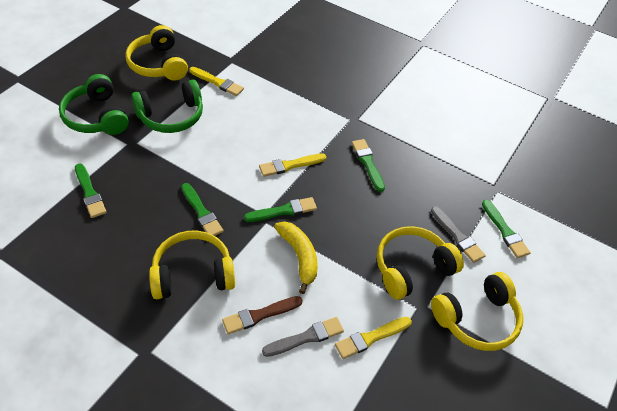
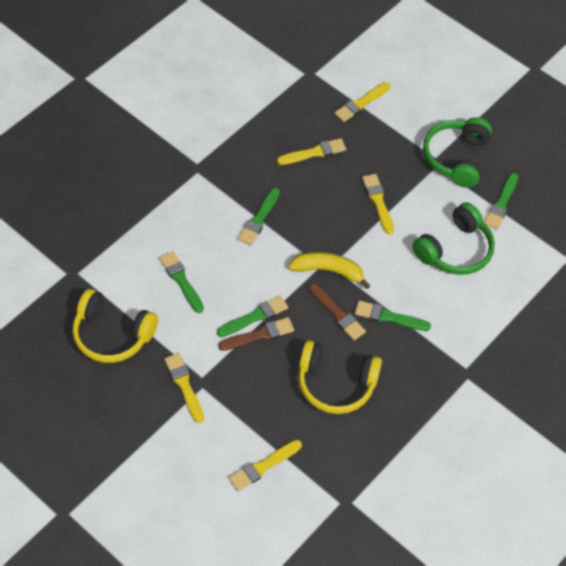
brown brush: [222,296,303,334] = 1 -> [218,317,294,351] [309,283,366,340] = 2
grey brush: [262,317,344,357] [431,206,486,263] = 2 -> none = 0
yellow brush: [189,67,244,96] [259,153,326,177] [335,317,412,359] = 3 -> [164,353,204,423] [229,440,302,491] [277,138,346,165] [334,82,390,122] [362,174,394,235] = 5
yellow headphones: [125,25,188,81] [149,231,235,299] [377,226,464,300] [431,272,523,351] = 4 -> [72,289,158,363] [298,340,382,414] = 2

